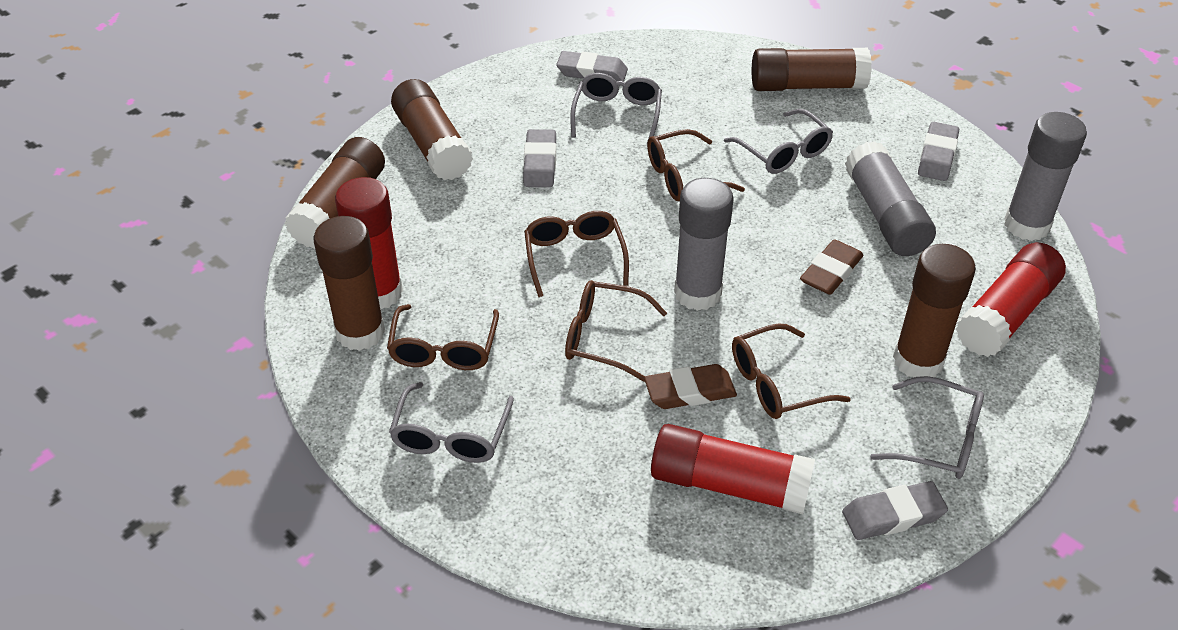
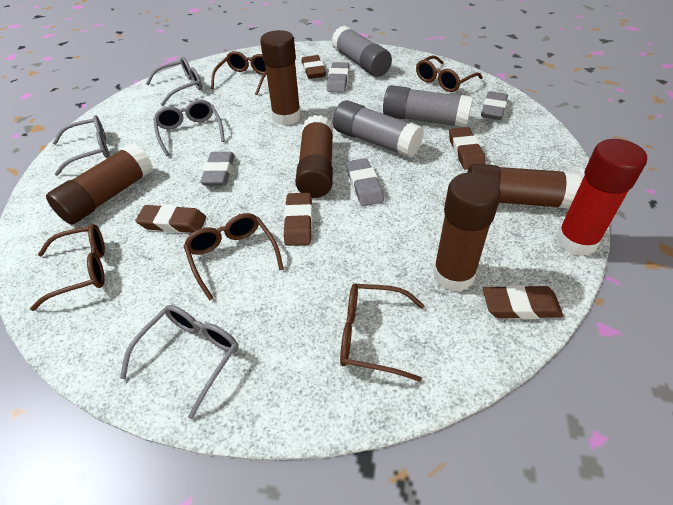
brown eraser: [644,364,737,409] [800,239,864,295] = 2 -> [136,205,206,233] [284,193,312,246] [301,55,326,79] [449,127,485,170] [483,285,563,319] = 5
red glue stick: [335,177,403,310] [651,424,815,514] [956,243,1066,357] = 3 -> [556,139,647,256] = 1

